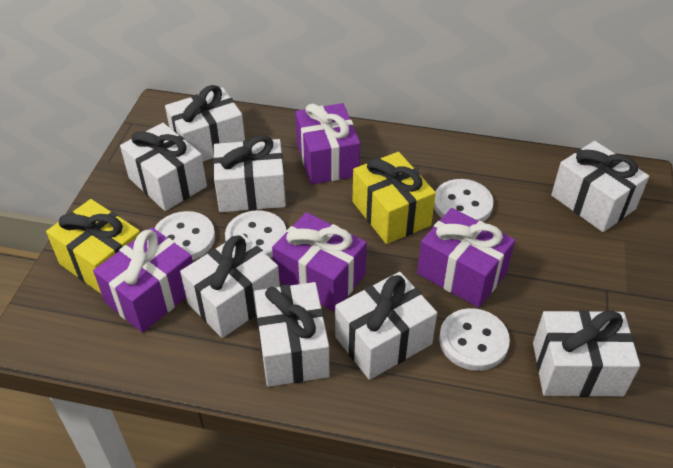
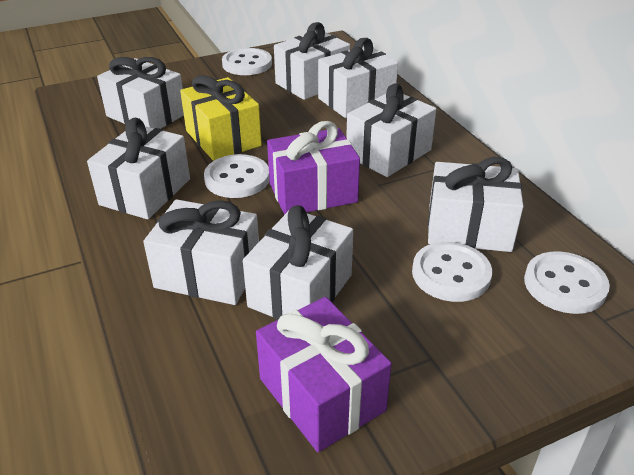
purple gift: [93,227,193,333] [272,212,367,311] [295,103,360,185] [417,208,515,308] = 4 -> [256,297,392,452] [267,121,360,215] = 2
yellow gift: [46,199,140,294] [353,152,436,244] = 2 -> [180,75,262,161] = 1

